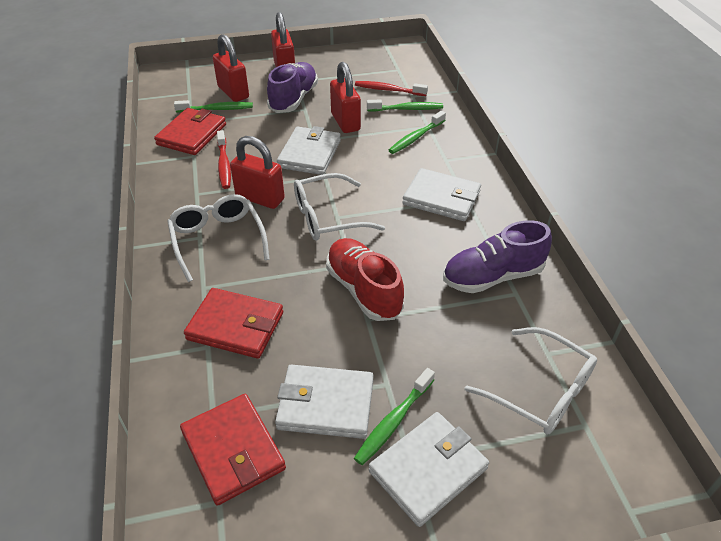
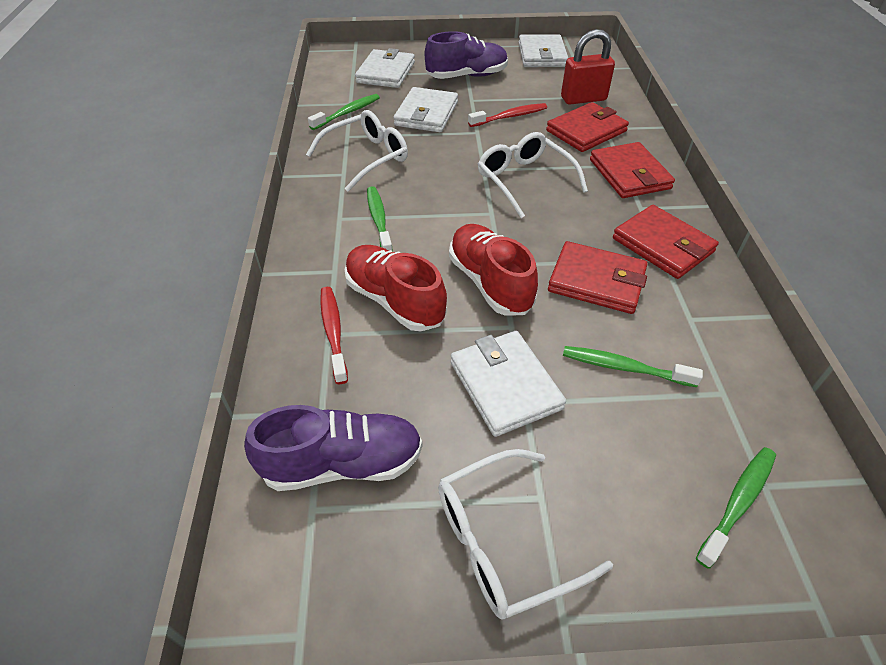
red padlock: [213,34,249,102] [230,136,285,209] [271,12,295,67] [330,62,361,133] = 4 -> [561,29,615,105] = 1
red shoe: [326,238,404,321] = 1 -> [345,245,447,331] [449,224,538,316] = 2
red wallet: [154,108,226,155] [180,394,286,506] [184,288,283,359] = 3 -> [546,102,629,152] [548,241,647,314] [590,142,675,198] [613,205,719,279] = 4

